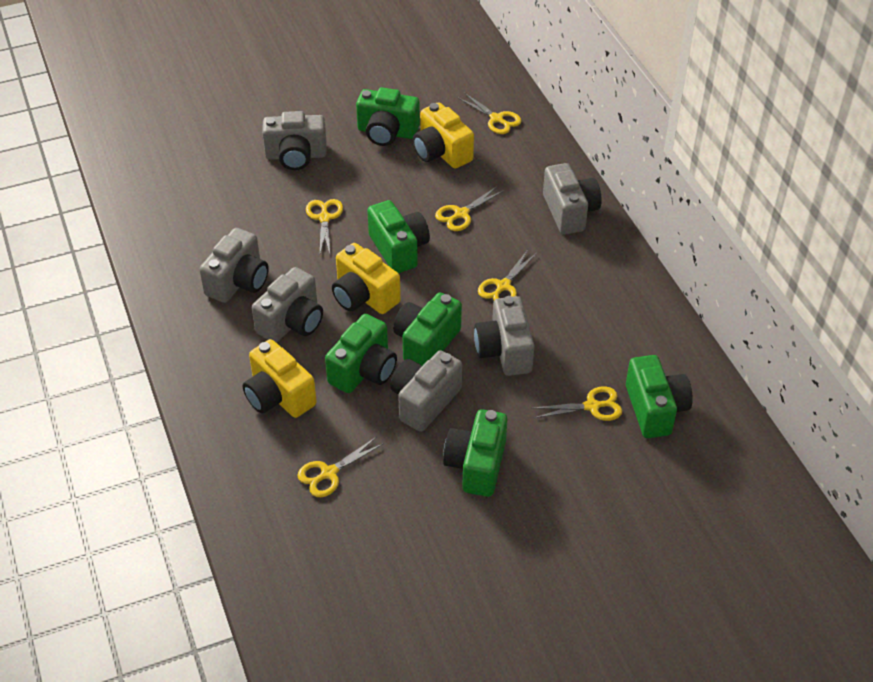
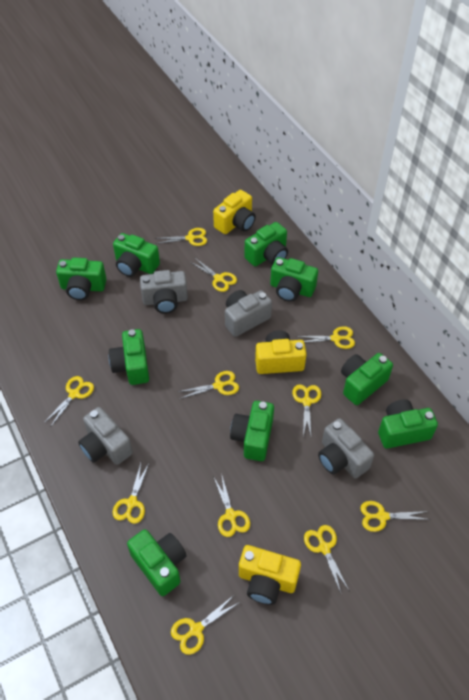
green camera: [325,314,397,393] [356,87,420,146] [367,200,430,273] [393,292,462,366] [443,409,507,497] [626,355,693,438] = 6 -> [56,258,106,300] [109,329,149,385] [113,233,160,277] [127,529,187,596] [230,401,274,461] [244,222,288,266] [270,257,318,302] [341,353,393,405] [378,399,438,449] = 9
grey camera: [199,228,269,303] [252,267,323,343] [262,111,327,170] [390,350,462,432] [474,296,535,376] [543,163,602,235] = 6 -> [78,407,133,465] [140,270,188,314] [225,290,272,337] [318,418,374,478] = 4
yellow scissors: [297,437,384,497] [306,199,343,253] [435,186,504,231] [457,93,521,134] [478,250,537,300] [533,386,622,421] = 6 -> [44,376,94,426] [113,463,149,524] [155,228,207,246] [171,595,240,655] [178,371,239,399] [190,258,237,292] [213,473,250,537] [292,384,321,436] [296,326,355,349] [304,525,349,593] [360,501,430,532] = 11

